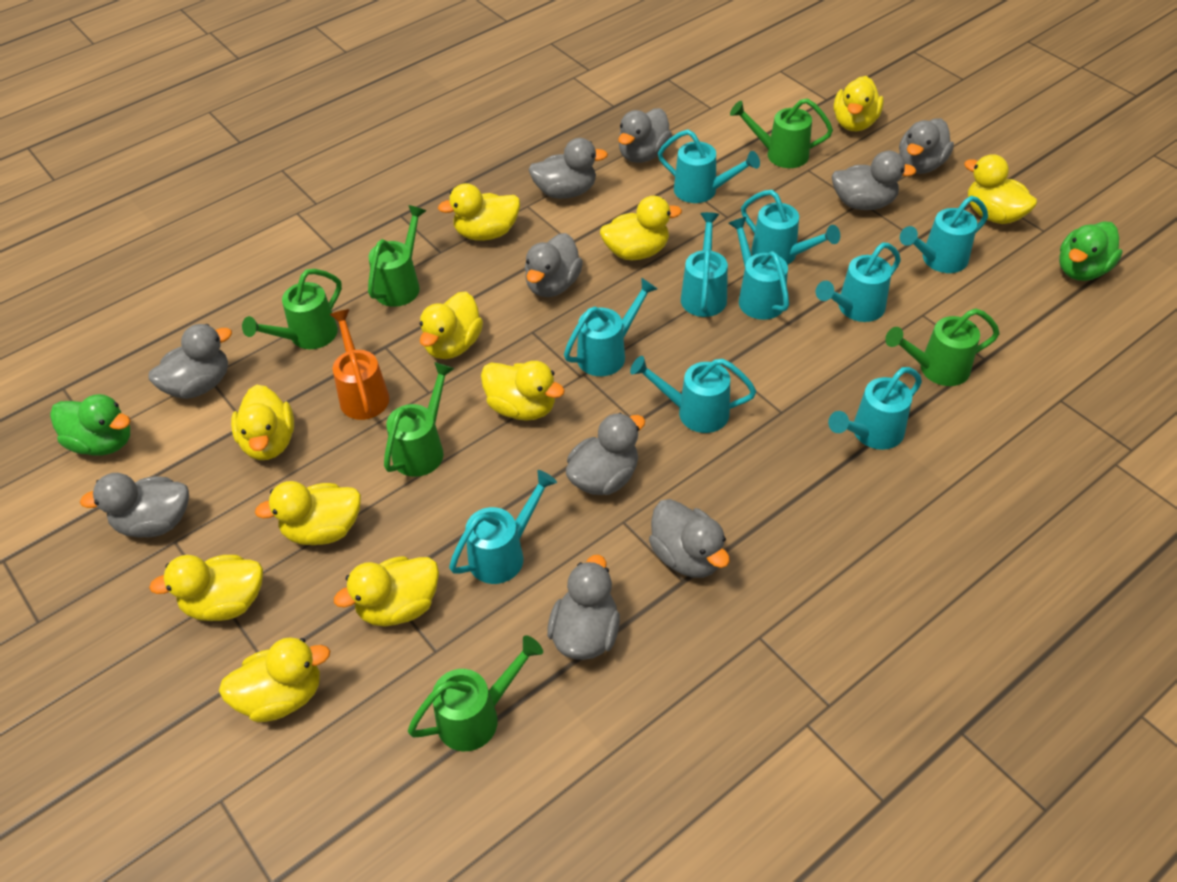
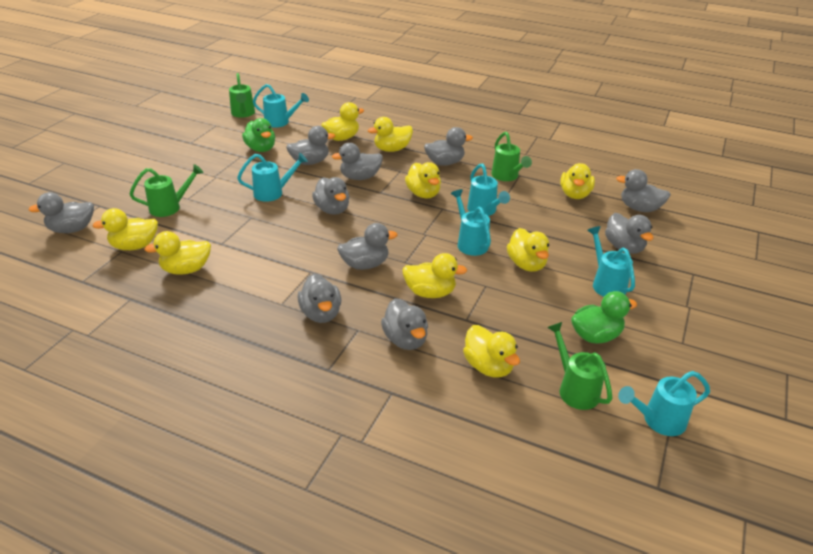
green watering can: [242,269,342,349] [368,205,426,307] [384,362,454,477] [408,635,543,751] [730,98,833,168] [885,308,1000,386] = 6 -> [130,164,203,217] [229,73,255,118] [491,132,532,181] [547,322,612,410] = 4
orange watering can: [330,309,389,420] = 1 -> none = 0
turquoise watering can: [449,470,557,584] [564,278,657,376] [630,356,756,433] [658,129,760,203] [681,212,728,317] [728,217,789,320] [741,190,840,265] [816,243,901,322] [828,367,922,450] [900,196,988,273] = 10 -> [237,153,308,202] [253,84,309,128] [451,189,491,256] [467,164,510,216] [587,226,635,297] [618,371,710,436] = 6
yellow duck: [149,555,263,621] [219,637,330,722] [231,385,294,460] [255,481,361,545] [334,556,439,626] [419,292,483,359] [438,183,520,241] [481,361,565,421] [600,196,682,260] [834,76,884,131] [964,154,1037,224] = 11 -> [92,208,158,250] [144,231,211,275] [321,102,364,141] [368,117,413,152] [402,253,467,298] [405,162,441,199] [463,325,520,378] [507,228,549,272] [560,163,595,199] = 9

